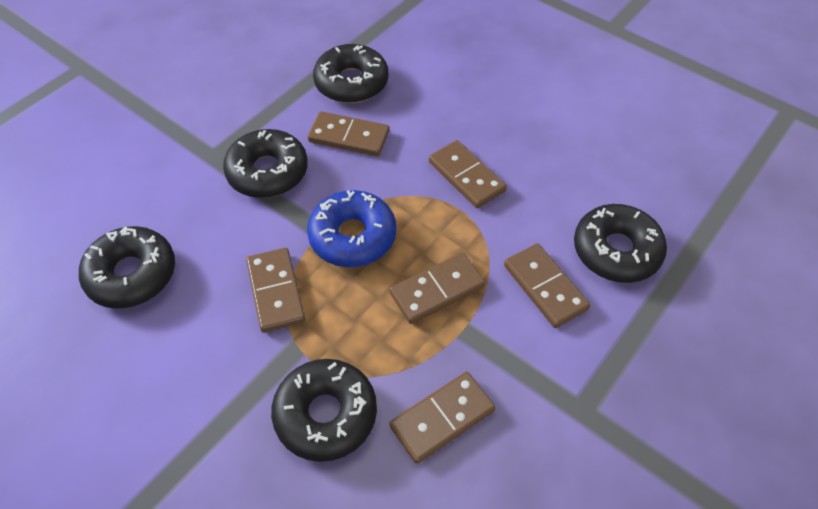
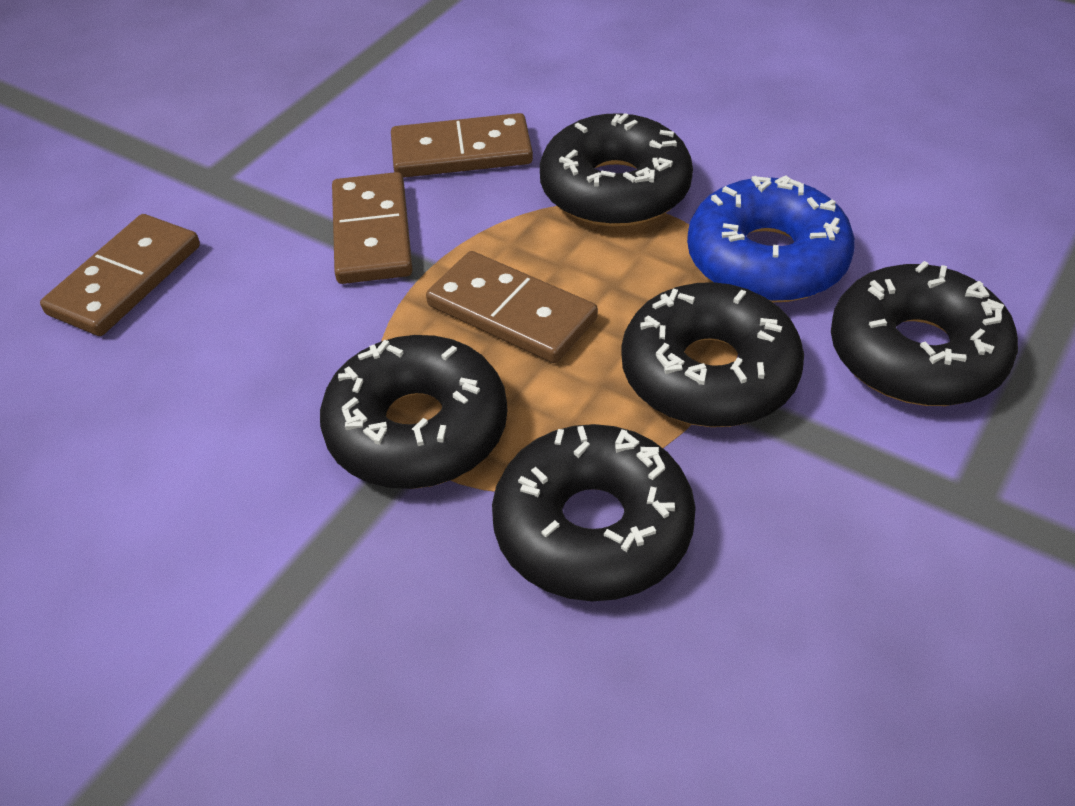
brown domino: [246,248,305,333] [308,111,389,156] [389,253,485,324] [389,372,496,464] [429,140,507,208] [504,243,590,328] = 6 -> [40,214,200,336] [332,172,413,284] [391,113,533,178] [426,251,598,363] = 4

